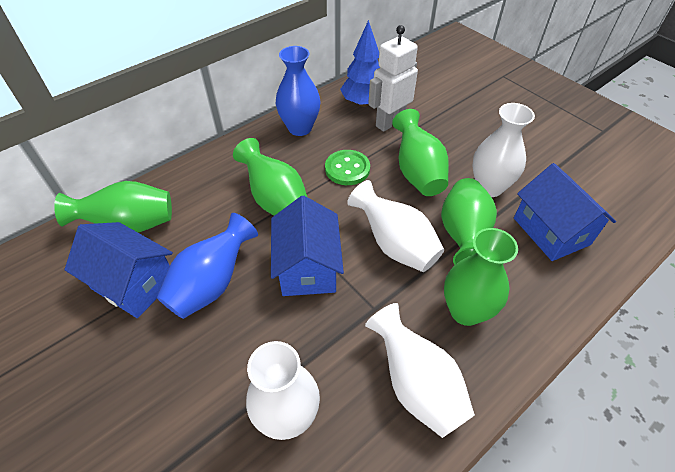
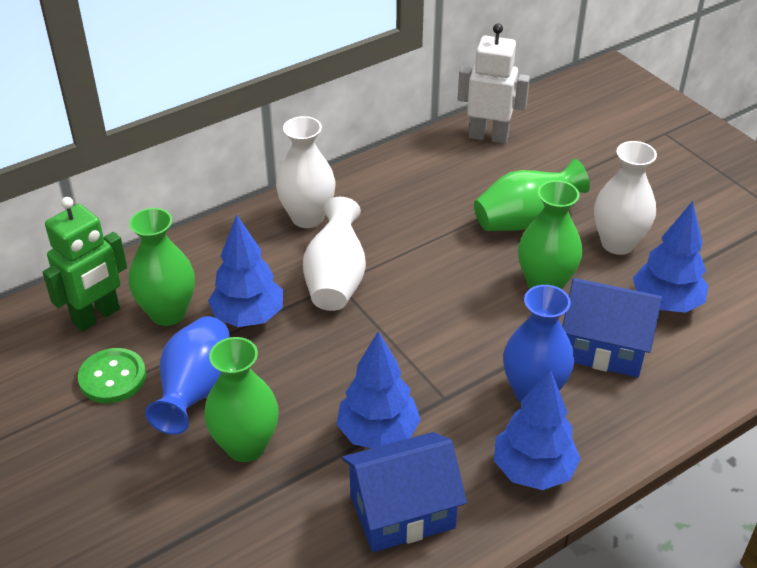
blue house: [64,222,173,318] [271,196,344,296] [514,163,616,261] = 3 -> [342,432,467,552] [562,278,662,378] = 2
blue tree: [340,20,380,107] = 1 -> [208,214,283,327] [337,331,421,449] [494,369,581,490] [633,201,708,313] = 4
green robot: none = 0 -> [42,197,127,332] = 1
green vase: [54,181,172,232] [233,138,307,216] [392,109,449,196] [441,178,497,265] [444,228,518,326] = 5 -> [129,208,195,326] [204,337,279,462] [474,159,590,231] [518,180,582,289] = 4
white vase: [246,341,320,440] [347,180,444,272] [365,303,475,438] [473,103,535,197] = 4 -> [276,116,336,228] [303,197,366,311] [594,141,657,255] = 3

